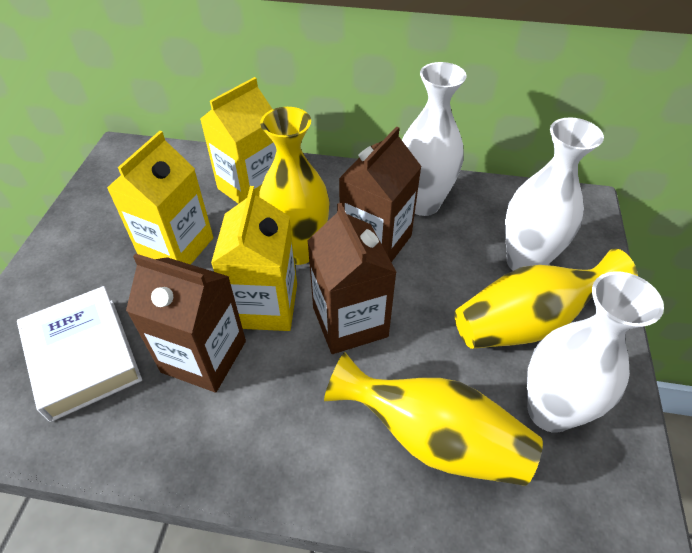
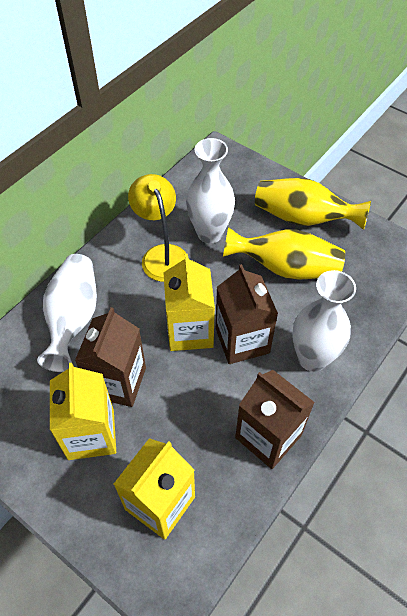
white book: [17,286,142,422] = 1 -> none = 0
yellow lamp: none = 0 -> [128,174,189,282] = 1
yellow vase: [259,107,330,265] [324,352,543,486] [455,249,638,349] = 3 -> [223,227,345,280] [255,178,371,230] = 2

